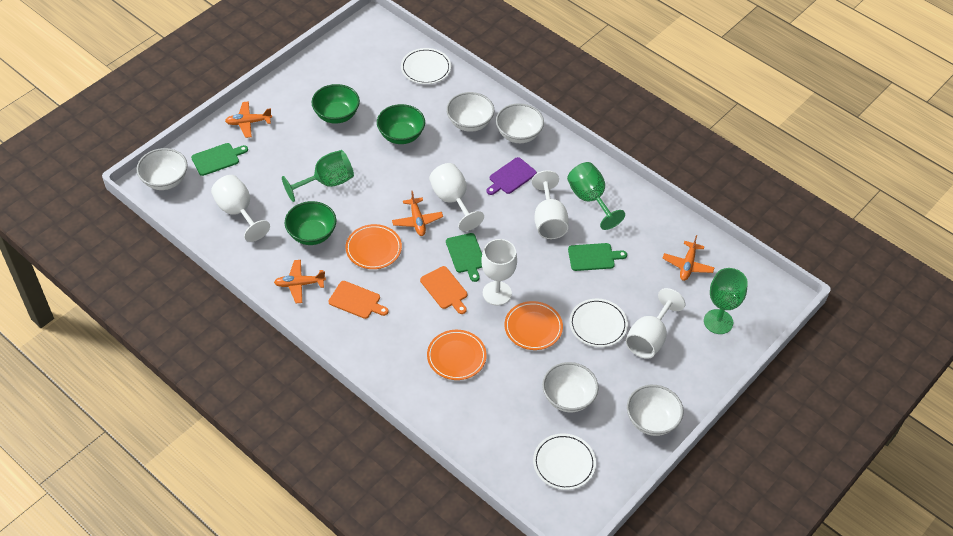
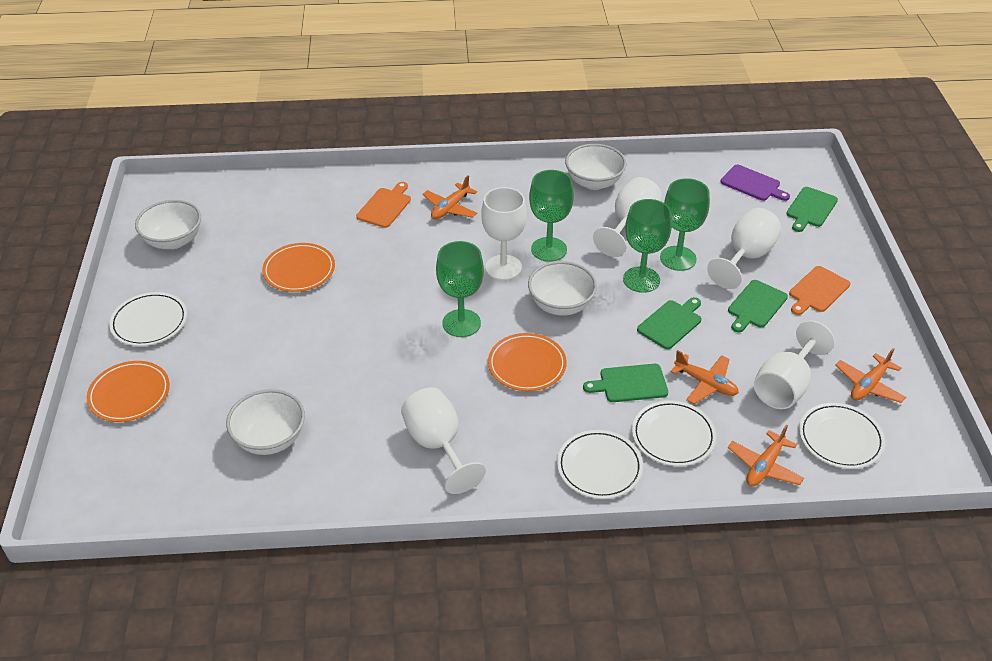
green bowl: [285,201,336,245] [311,84,360,124] [377,104,425,144] = 3 -> none = 0
green cutting board: [191,143,248,176] [446,233,482,282] [568,243,627,271] = 3 -> [583,364,668,402] [637,297,701,349] [728,280,788,332] [786,187,838,232] = 4
green goblet: [282,150,354,202] [567,162,625,230] [704,268,748,334] = 3 -> [436,241,484,337] [529,170,574,262] [623,199,672,293] [660,178,710,271] = 4
white bowl: [137,148,188,190] [446,92,494,132] [496,103,544,143] [542,362,599,412] [627,385,684,436] = 5 -> [135,200,201,249] [226,389,305,455] [528,261,597,315] [565,144,626,190] = 4
white plate: [401,48,451,84] [533,433,596,490] [569,299,628,347] = 3 -> [109,292,187,346] [557,430,643,499] [632,400,716,466] [799,403,885,469] = 4

